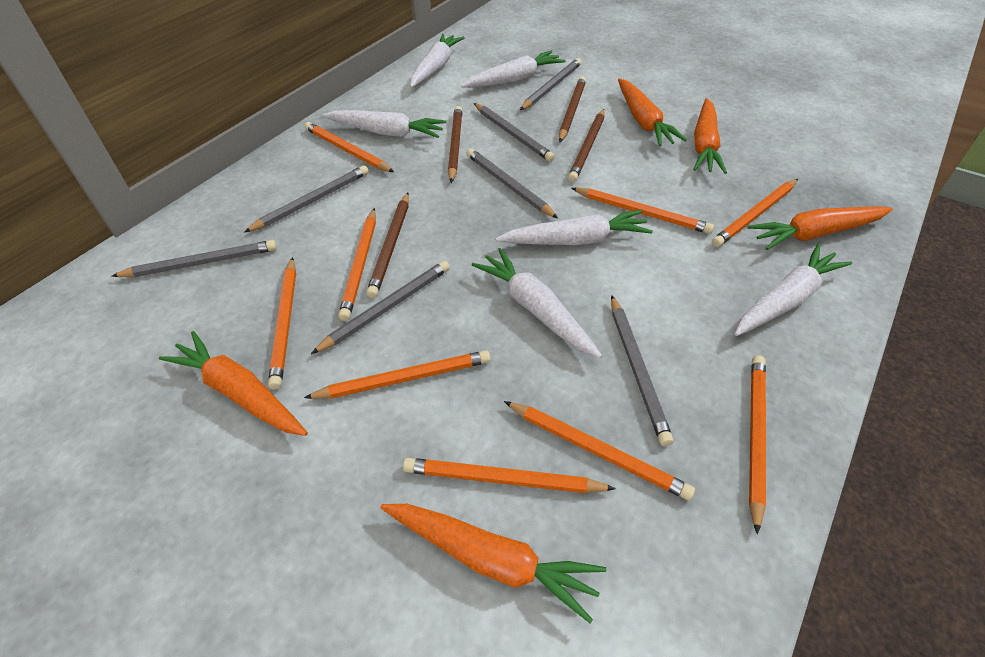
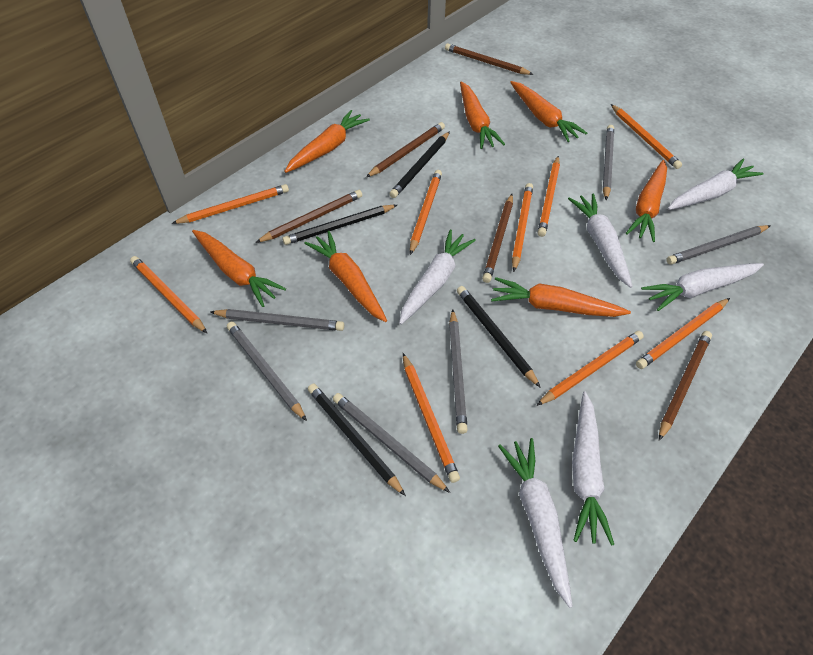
black pencil: none = 0 -> [282,205,397,245] [308,384,406,496] [390,131,450,198] [457,286,541,388] = 4
brown pencil: [366,193,409,298] [448,106,462,183] [559,77,586,142] [568,109,605,182] = 4 -> [255,190,362,243] [366,122,445,177] [445,43,534,75] [482,194,513,283] [659,331,712,441] = 5
grey pencil: [112,240,277,277] [244,165,369,232] [311,261,450,354] [467,148,558,218] [474,103,555,162] [520,58,582,110] [611,295,673,446] = 7 -> [211,309,344,331] [227,321,307,421] [333,393,450,493] [449,309,468,434] [603,125,614,200] [666,225,771,265] = 6
orange carrot: [159,331,308,436] [380,504,606,623] [618,79,687,146] [693,98,727,174] [748,206,893,250] = 5 -> [192,230,286,307] [284,110,370,173] [304,231,387,322] [460,81,505,149] [491,277,631,317] [510,81,587,142] [626,160,667,242] = 7

